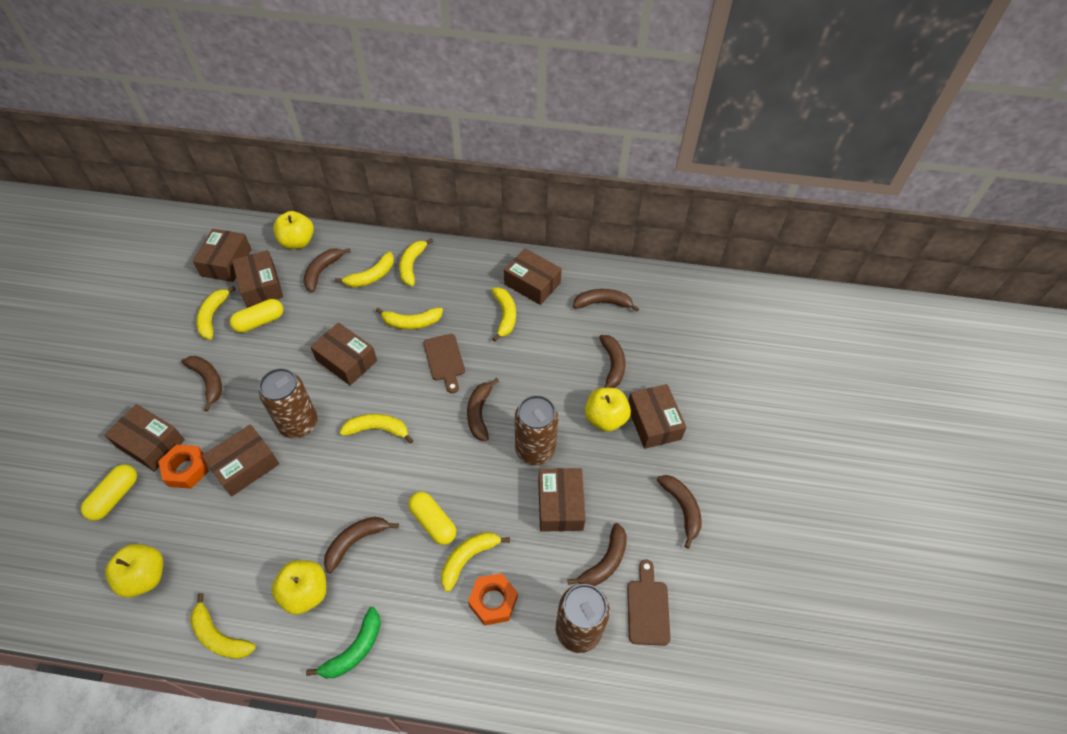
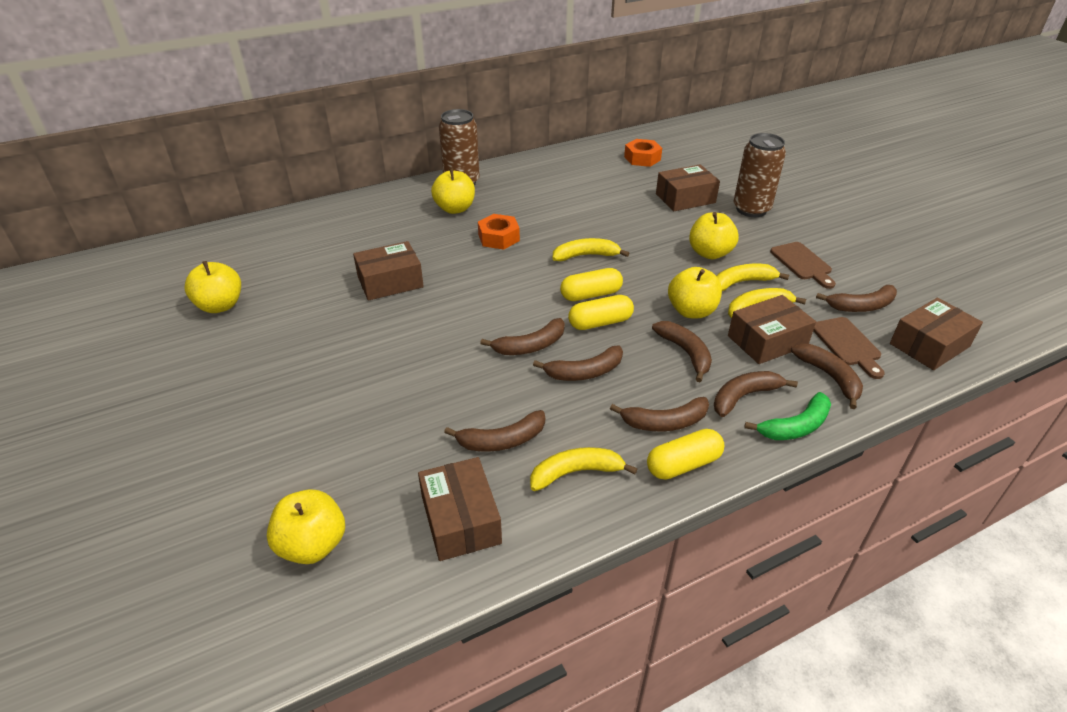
brown box: [105,404,185,472] [193,229,252,282] [202,424,279,496] [232,250,283,307] [310,322,377,386] [504,248,562,305] [538,468,586,532] [628,384,686,449] = 8 -> [353,241,424,301] [418,457,502,561] [656,164,720,211] [728,295,816,364] [890,298,983,370] = 5
brown can: [259,368,318,438] [515,395,559,465] [556,584,610,653] = 3 -> [439,109,480,185] [734,133,786,217] = 2
yellow apple: [105,544,163,598] [271,560,326,615] [273,211,314,249] [585,388,631,432] = 4 -> [185,261,241,313] [267,489,345,564] [431,168,475,214] [668,267,722,318] [689,212,738,259] = 5
yellow banana: [190,593,256,659] [196,286,236,339] [335,252,394,288] [340,414,414,444] [376,307,443,329] [399,238,433,286] [441,532,510,592] [491,287,516,342] = 8 -> [530,447,637,491] [553,238,630,261] [716,264,789,292] [728,288,806,318] = 4

